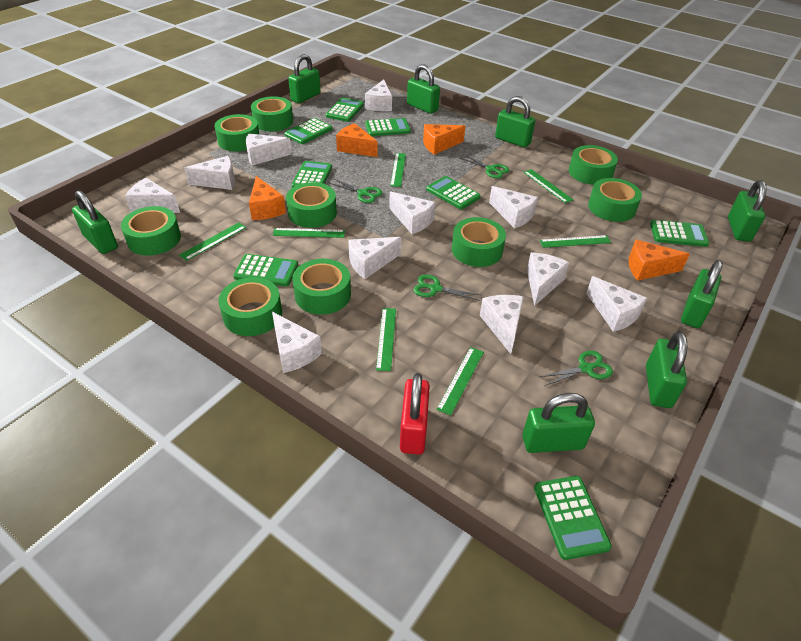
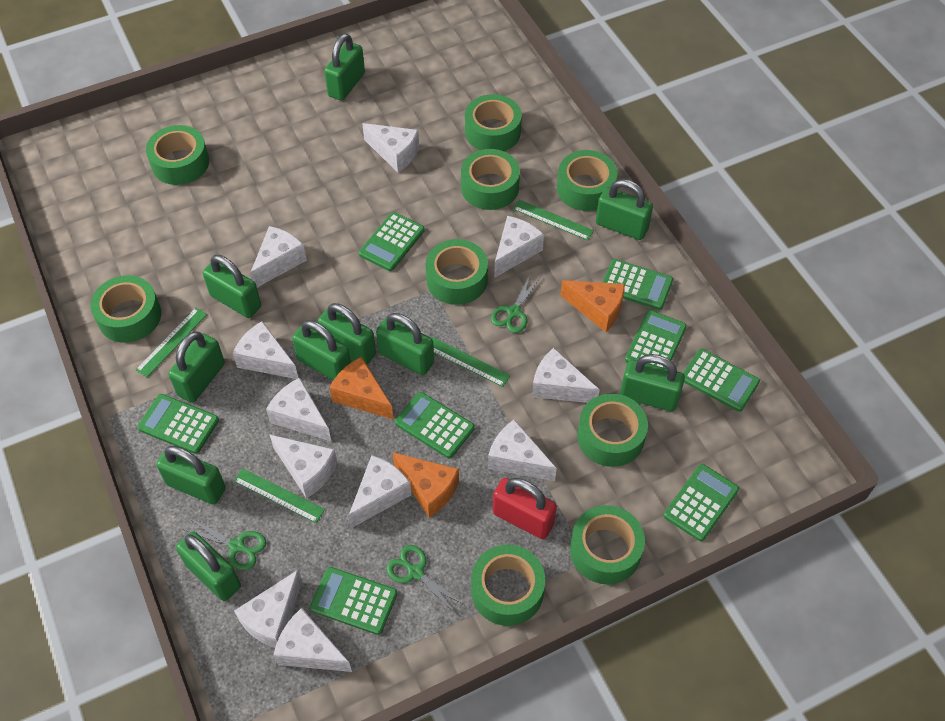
green padlock: [72,191,118,254] [288,54,321,103] [407,64,440,114] [495,96,535,147] [522,393,595,453] [646,331,687,408] [681,260,723,328] [728,180,767,242] = 8 -> [156,446,226,505] [168,331,225,403] [176,531,241,601] [203,255,261,318] [292,320,351,380] [318,303,376,365] [324,33,365,101] [376,313,434,375] [596,179,653,240] [620,354,685,412] = 10
green ruler: [179,222,246,261] [273,228,345,238] [376,308,396,371] [390,153,406,187] [436,347,484,415] [524,169,574,203] [539,235,611,248] = 7 -> [136,308,207,377] [234,468,325,523] [431,337,510,387] [513,199,594,241] = 4
green scissors: [329,179,382,203] [413,275,481,301] [460,154,509,178] [539,351,613,386] = 4 -> [183,518,266,570] [386,545,464,614] [491,274,541,333] = 3
orange cheese: [249,176,286,220] [336,123,377,157] [423,124,465,155] [629,240,690,281] = 4 -> [329,356,394,420] [392,452,459,518] [560,280,625,332] = 3

